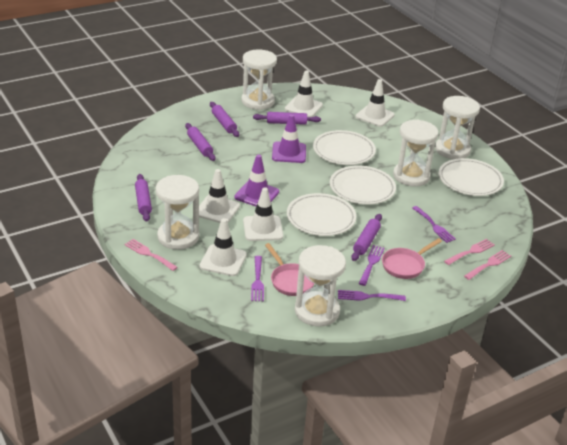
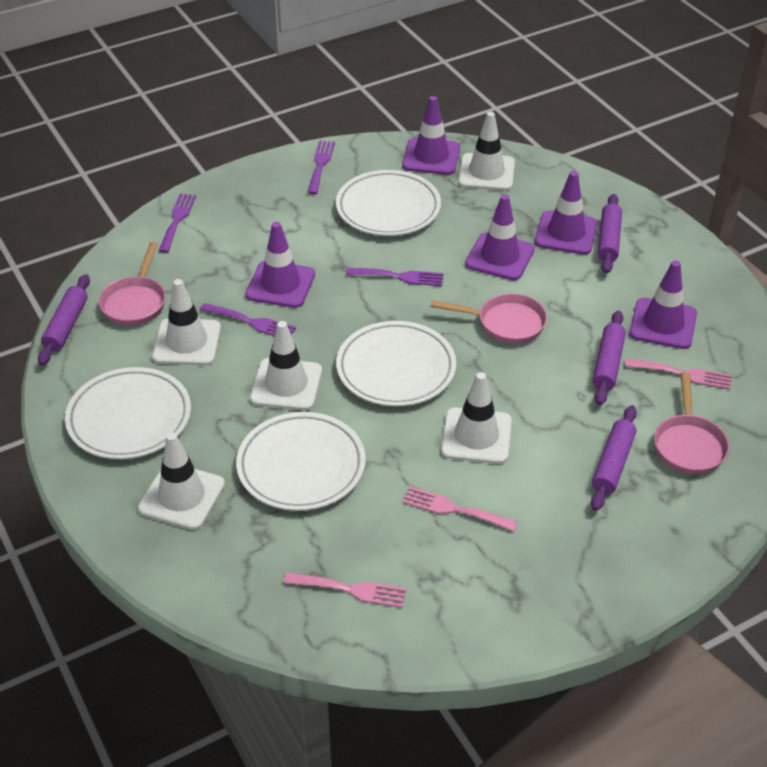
pink pan: [265,243,314,296] [382,238,442,279] = 2 -> [99,242,166,326] [431,293,547,344] [654,372,729,474] = 3
purple rolling pin: [135,174,152,222] [185,123,216,161] [210,102,239,137] [253,112,321,125] [351,214,382,261] = 5 -> [38,274,90,366] [591,405,637,511] [593,310,626,405] [598,194,622,274] = 4
purple traffic cone: [235,154,279,206] [272,114,306,163] = 2 -> [245,222,315,308] [402,96,460,175] [465,194,535,280] [535,171,598,255] [629,260,697,349] = 5
white hourglass: [156,175,199,250] [241,49,277,110] [295,245,346,327] [393,120,438,187] [435,96,480,159] = 5 -> none = 0

